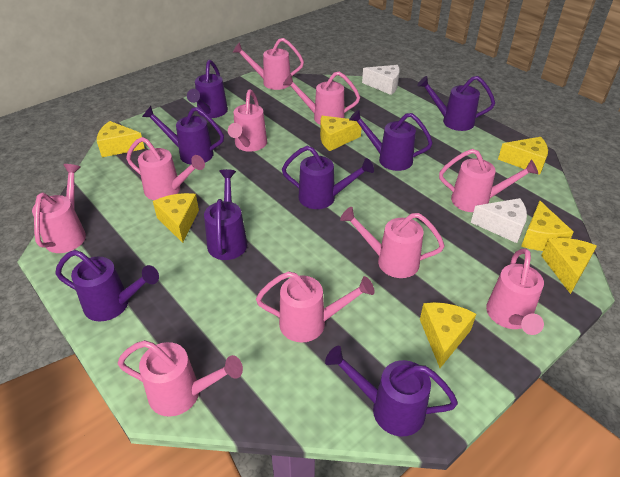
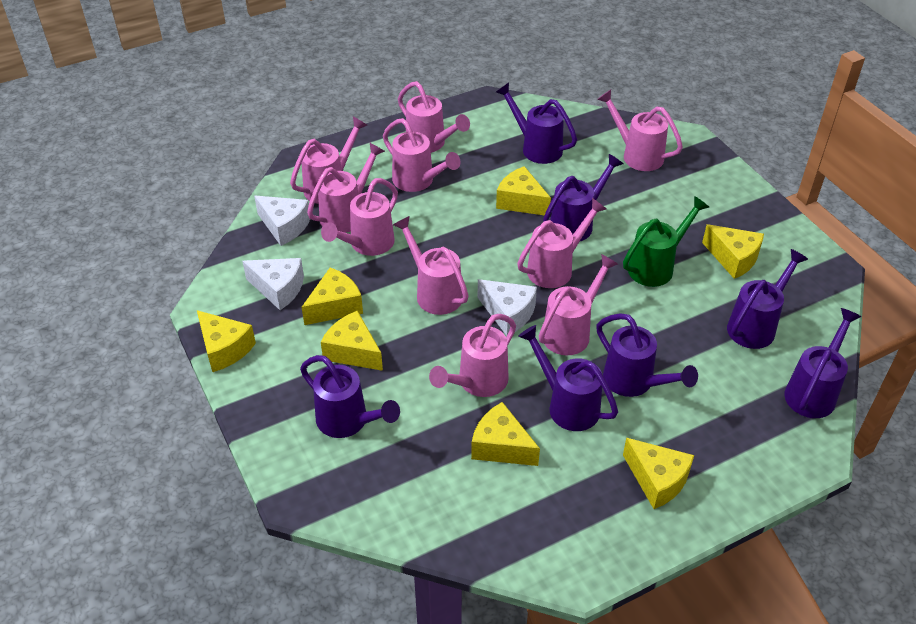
green watering can: none = 0 -> [623,196,709,287] = 1
purple watering can: [55,250,159,321] [142,106,224,165] [187,60,228,118] [204,169,247,260] [282,146,374,209] [325,346,458,436] [349,110,433,171] [417,76,495,131] = 8 -> [300,355,400,438] [496,83,577,164] [518,325,618,431] [543,154,623,241] [596,313,698,397] [727,249,808,349] [784,308,861,418] = 7
white cheese: [362,65,400,95] [471,198,527,243] = 2 -> [242,258,304,310] [254,196,310,246] [478,279,537,336] = 3

